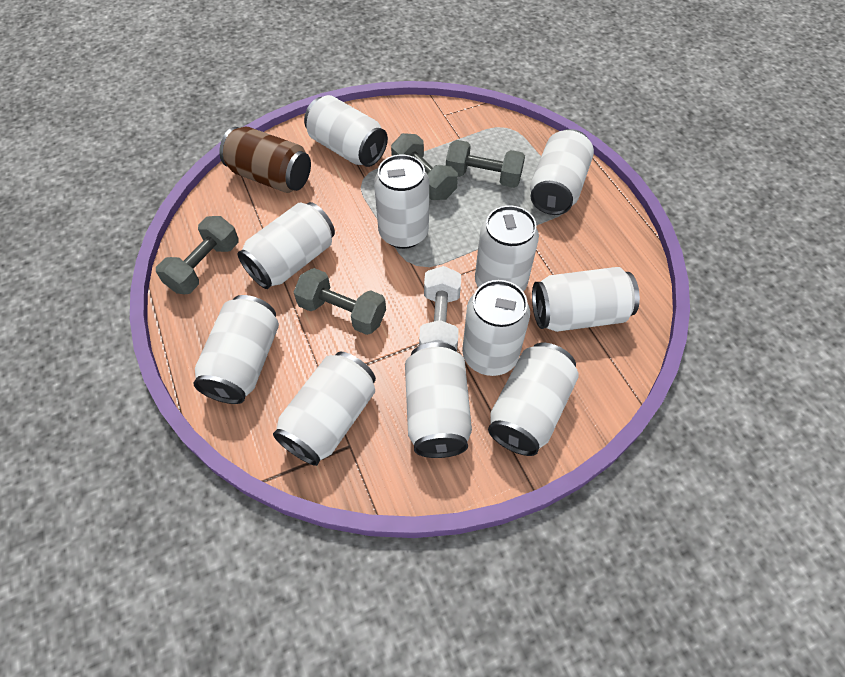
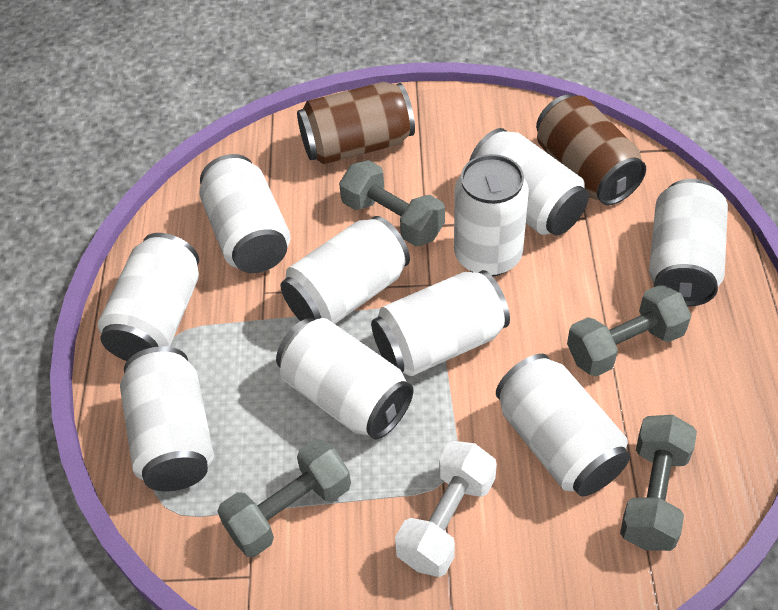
brown can: [219,127,311,193] = 1 -> [297,82,415,164] [536,95,646,205] = 2
white can: [193,295,279,404] [238,202,335,289] [273,352,376,466] [304,95,388,167] [374,155,429,249] [405,342,472,458] [462,280,530,376] [475,206,539,292] [488,343,579,456] [530,129,594,215] [532,267,640,332] = 11 -> [98,233,199,361] [120,346,214,491] [199,154,291,273] [276,318,413,440] [281,216,410,324] [371,270,510,376] [454,154,529,277] [469,128,589,235] [496,354,630,496] [649,179,728,307] = 10

